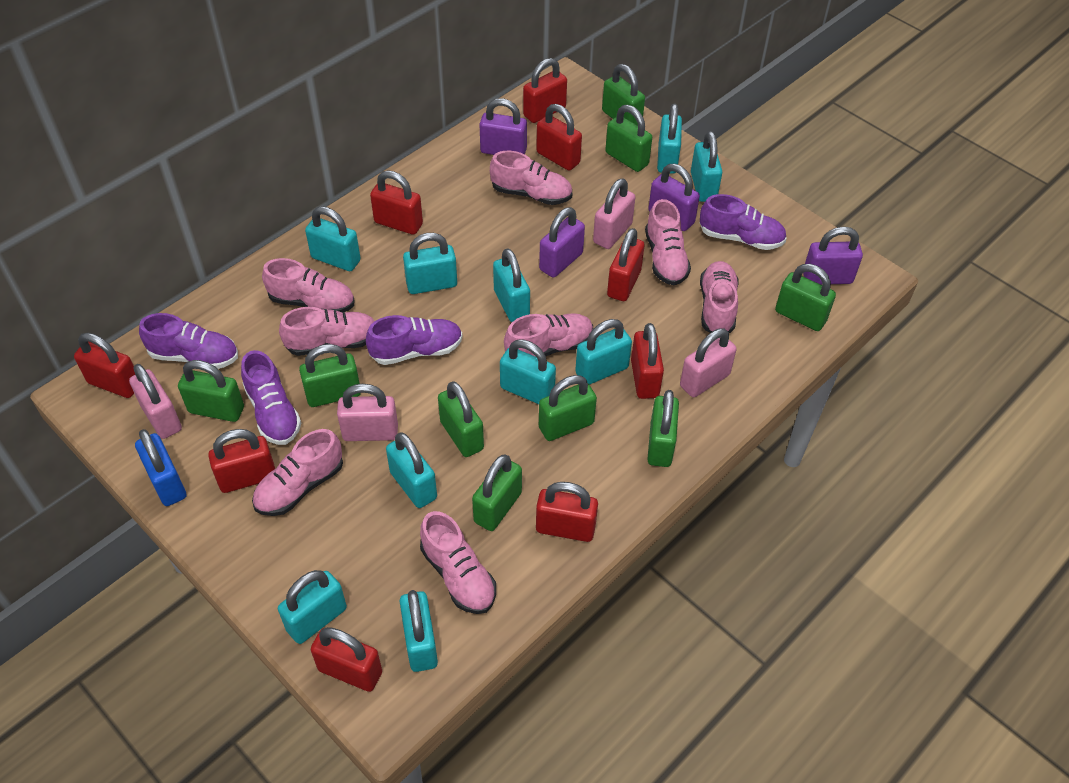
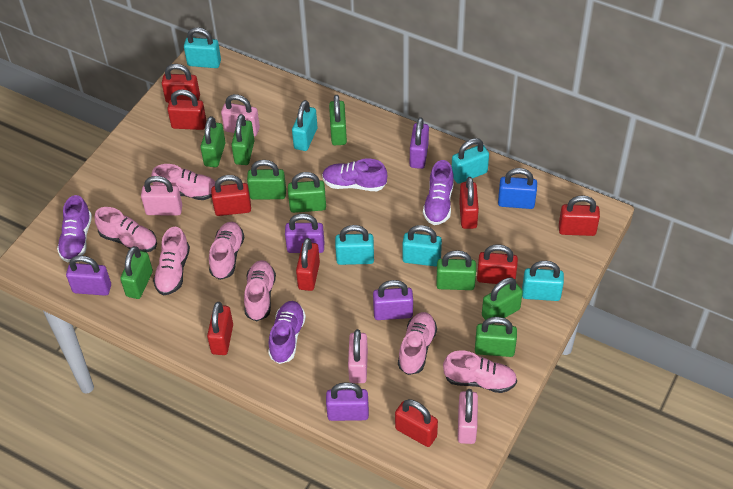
pink shoe: [252,429,343,516] [262,258,354,313] [279,307,374,356] [420,511,496,614] [490,151,572,205] [504,313,593,357] [645,199,691,285] [700,261,738,333] = 8 -> [94,207,157,252] [151,164,215,200] [153,227,190,296] [209,222,244,280] [244,260,276,322] [398,312,437,375] [443,350,517,393] = 7
purple padlock: [480,98,527,155] [539,207,585,278] [648,164,700,231] [803,227,863,285] = 4 -> [66,255,111,296] [285,213,324,253] [326,382,369,421] [373,280,413,320] [410,117,429,169] = 5
turquoise padlock: [278,570,347,644] [305,206,360,271] [386,432,437,508] [400,590,438,672] [403,233,457,294] [493,248,530,322] [500,339,556,404] [575,319,632,385] [657,103,682,174] [691,131,722,202] = 10 -> [184,27,221,68] [292,100,317,151] [335,225,374,265] [402,225,442,266] [451,138,489,184] [522,261,564,301] = 6

